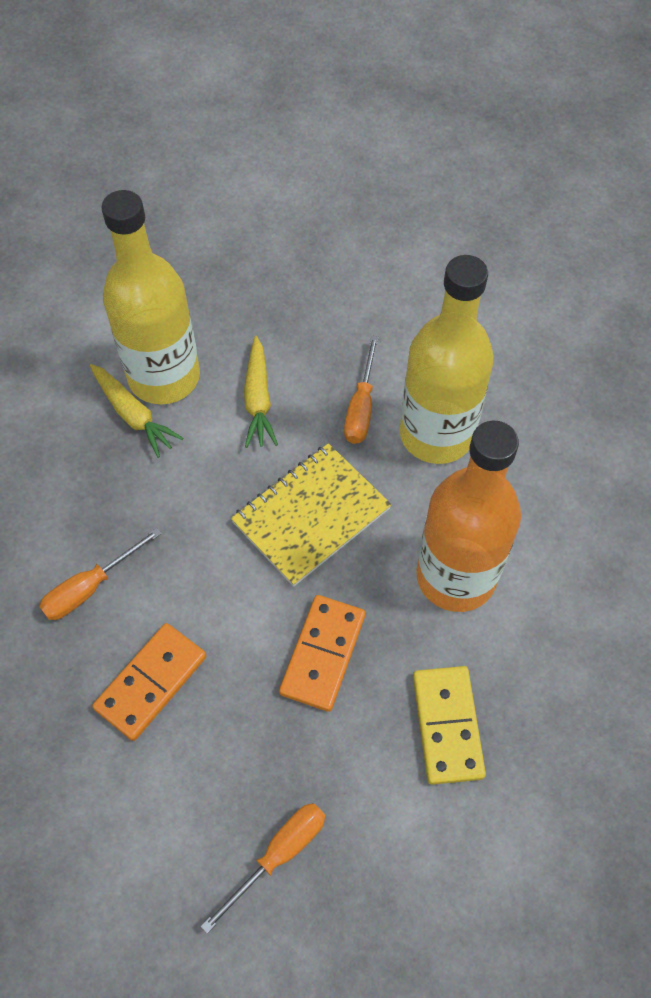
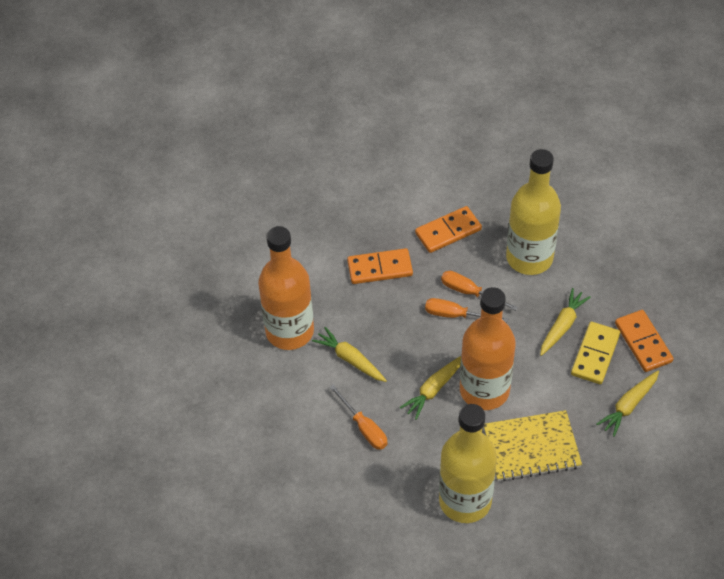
orange bottle: [416,421,521,612] = 1 -> [258,226,314,350] [460,287,516,410] = 2
orange domino: [92,623,206,741] [279,595,365,712] = 2 -> [347,248,413,284] [415,206,482,253] [615,310,674,372] = 3
yellow carrot: [90,364,183,458] [244,336,278,448] = 2 -> [312,327,387,382] [400,356,461,420] [540,288,591,356] [597,370,659,437] = 4

